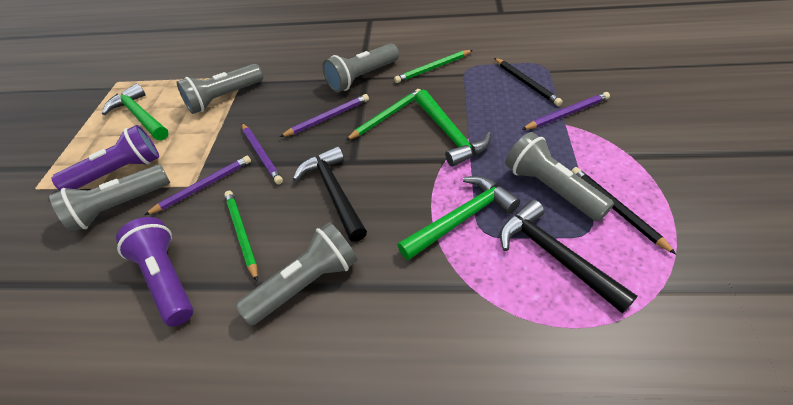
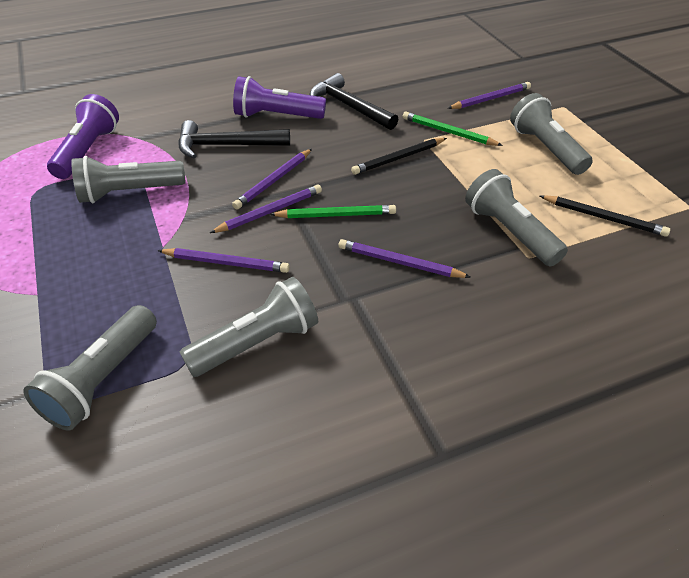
green hammer: [102,83,169,140] [397,176,520,260] [415,90,491,167] = 3 -> none = 0
green pencil: [224,191,258,281] [345,89,420,141] [394,50,473,83] = 3 -> [269,205,396,218] [402,112,503,146] = 2
purple pencil: [145,156,251,215] [242,123,283,184] [280,94,369,137] [521,92,610,130] = 4 -> [157,248,290,273] [210,184,322,233] [232,149,312,210] [338,239,471,278] [447,82,531,109] = 5

